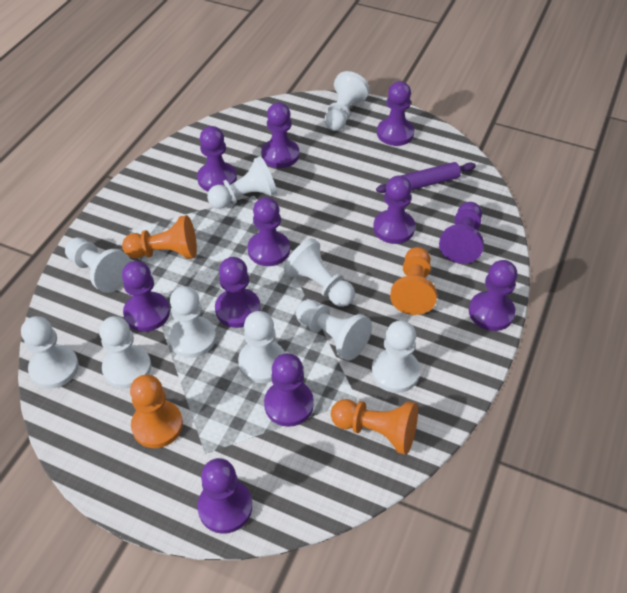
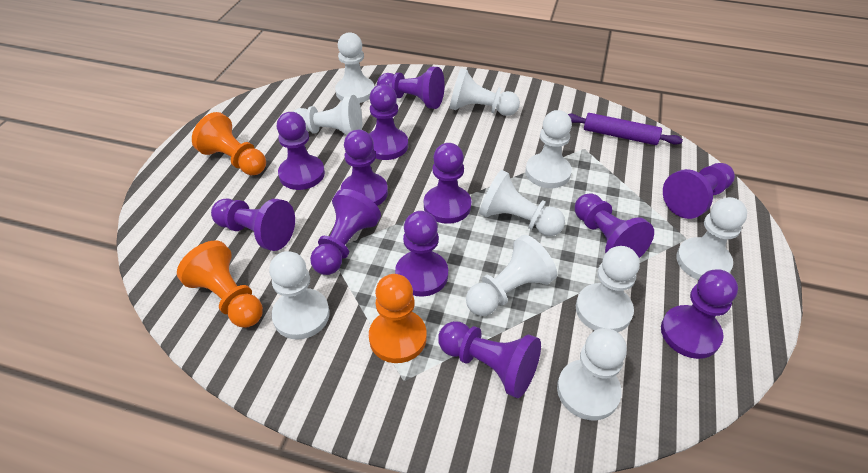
orange pawn: [122,215,197,259] [130,375,183,448] [331,399,418,455] [390,247,437,315] = 4 -> [177,240,263,328] [192,112,266,175] [369,274,427,363] = 3
purple pawn: [122,261,170,332] [197,126,237,192] [197,458,252,534] [215,257,261,328] [247,197,290,266] [261,102,300,168] [264,353,314,427] [373,175,415,244] [377,81,414,146] [439,202,484,264] [469,260,517,331] = 11 -> [211,198,295,251] [277,112,325,190] [310,189,381,275] [340,130,388,206] [369,84,408,160] [377,67,445,109] [395,211,448,297] [424,143,471,224] [438,321,541,398] [575,193,654,258] [661,269,738,359] [663,163,735,219] = 12

